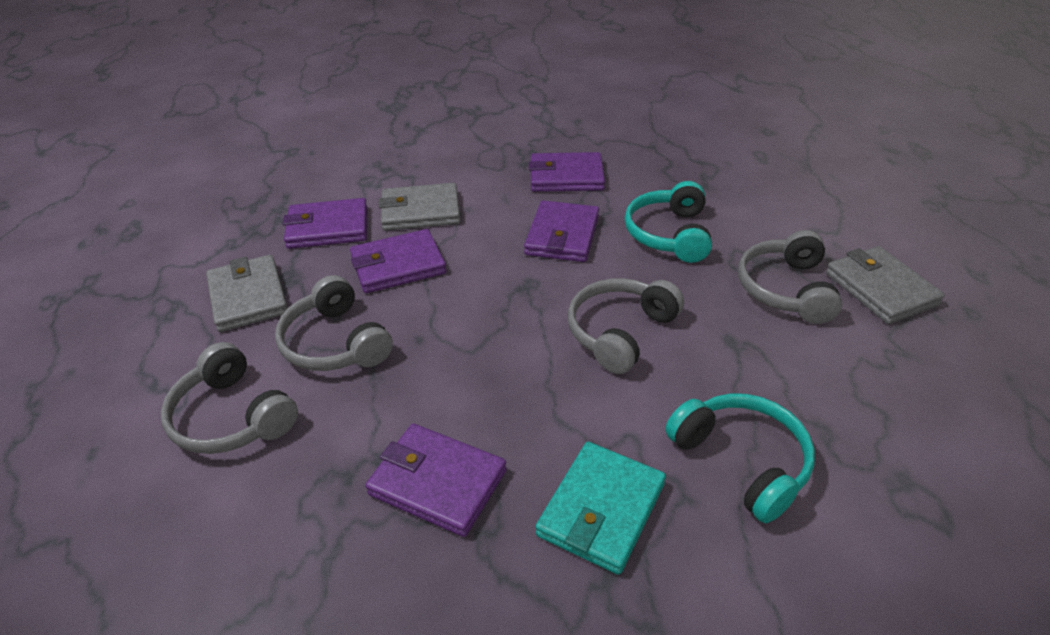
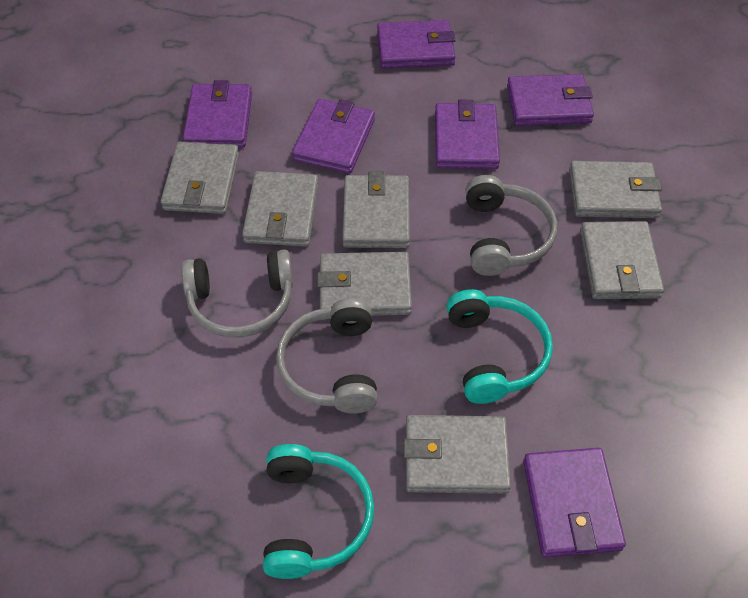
grey headphones: [161,342,298,454] [275,275,393,371] [568,278,684,374] [738,230,842,324] = 4 -> [181,250,293,338] [276,298,378,413] [465,175,557,276] = 3
grey wallet: [206,255,288,332] [378,183,460,231] [826,246,945,324] = 3 -> [161,141,239,214] [242,171,319,247] [317,252,412,316] [342,171,410,248] [403,415,511,494] [569,161,662,218] [580,221,664,299] = 7
purple wallet: [283,198,368,249] [350,229,446,293] [365,424,507,537] [524,200,599,262] [529,152,605,192] = 5 -> [183,80,252,147] [292,99,375,173] [377,20,456,69] [435,100,500,169] [507,74,594,126] [523,448,626,558] = 6
turquoise wallet: [536,442,666,575] = 1 -> none = 0

